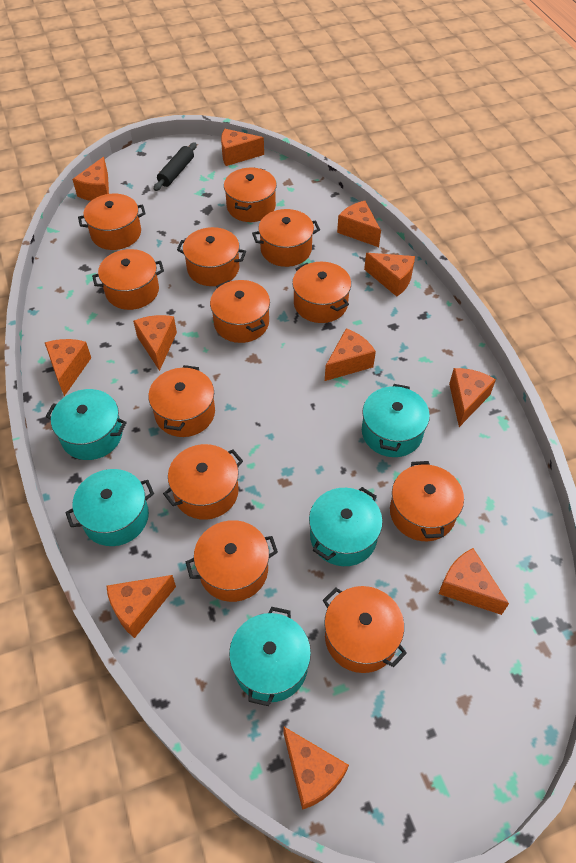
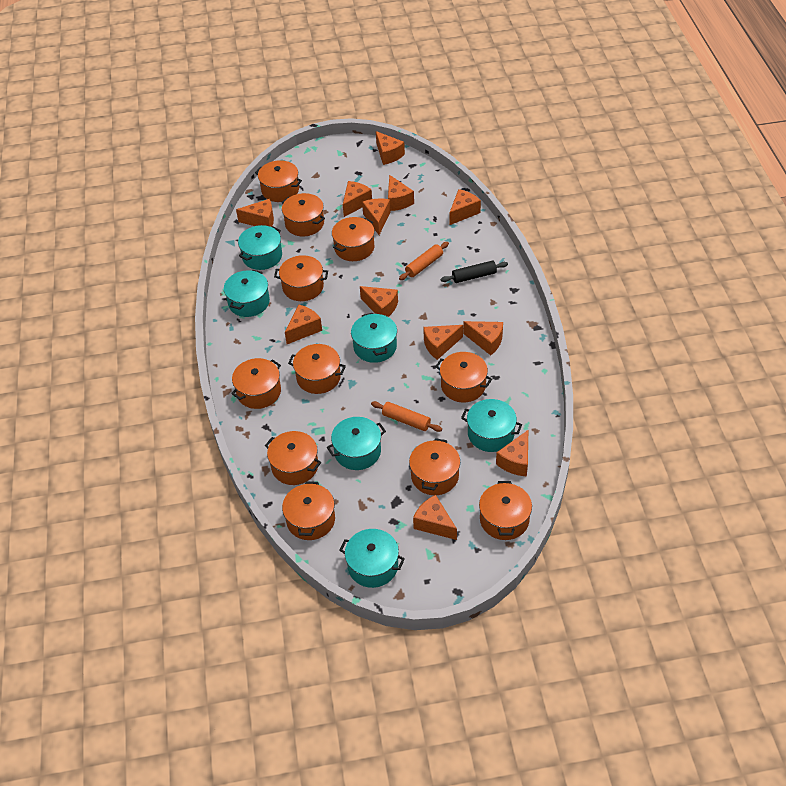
orange cheese: [45,339,91,396] [72,157,109,201] [106,575,176,638] [133,315,177,371] [221,129,264,166] [283,726,349,810] [325,328,376,381] [337,201,381,247] [364,253,415,296] [439,548,509,615] [449,368,496,427] = 11 -> [236,199,274,227] [285,305,322,344] [343,181,372,217] [360,286,398,317] [362,199,391,235] [376,131,405,165] [388,175,414,211] [413,495,457,540] [423,325,463,360] [449,189,481,225] [463,321,503,355] [496,430,528,477] = 12
orange pot: [78,194,146,250] [92,249,164,310] [148,365,215,437] [163,444,243,520] [177,227,246,286] [186,520,278,602] [210,280,270,343] [224,167,277,222] [252,209,320,267] [292,262,351,323] [323,586,407,673] [390,461,464,541] = 12 -> [231,358,281,409] [255,160,302,202] [265,431,321,485] [274,255,328,301] [282,193,325,236] [282,481,335,540] [288,344,346,394] [332,217,374,261] [409,438,460,495] [435,352,492,402] [479,481,532,540] = 11
orange rolling pin: none = 0 -> [371,401,442,432] [399,242,449,280] = 2
turquoise pot: [46,389,127,460] [65,469,154,546] [229,607,311,706] [309,487,383,566] [362,384,430,457] = 5 -> [224,270,270,317] [238,225,282,270] [327,417,386,470] [339,529,405,588] [351,313,397,363] [461,399,522,452] = 6

